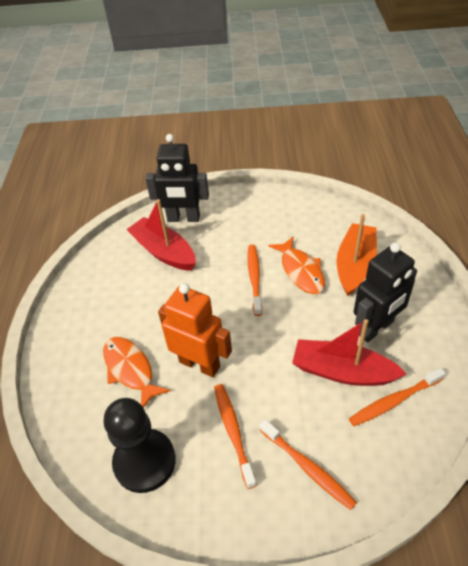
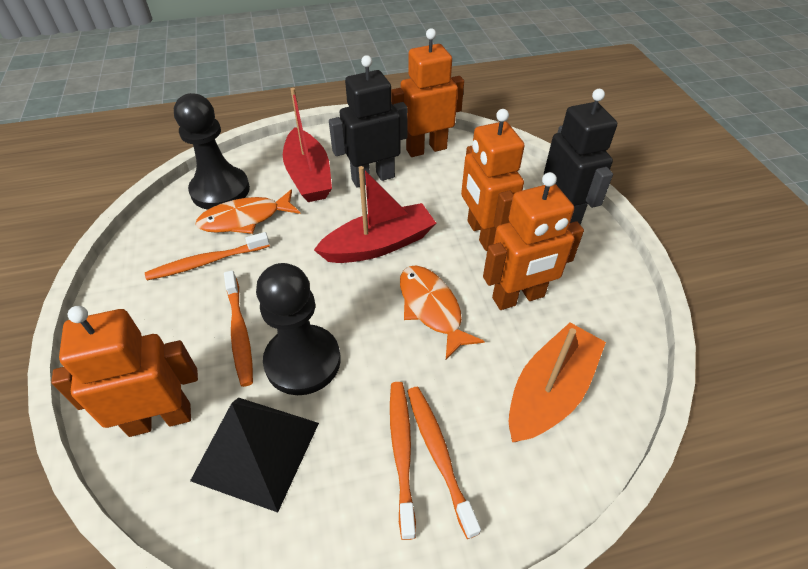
black pawn: [104,398,176,493] = 1 -> [174,93,250,210] [256,263,341,395] = 2
black pyramid: none = 0 -> [190,398,319,513] = 1
orange robot: [158,283,232,377] = 1 -> [51,305,198,437] [391,28,464,157] [461,109,525,251] [483,172,584,310] = 4

